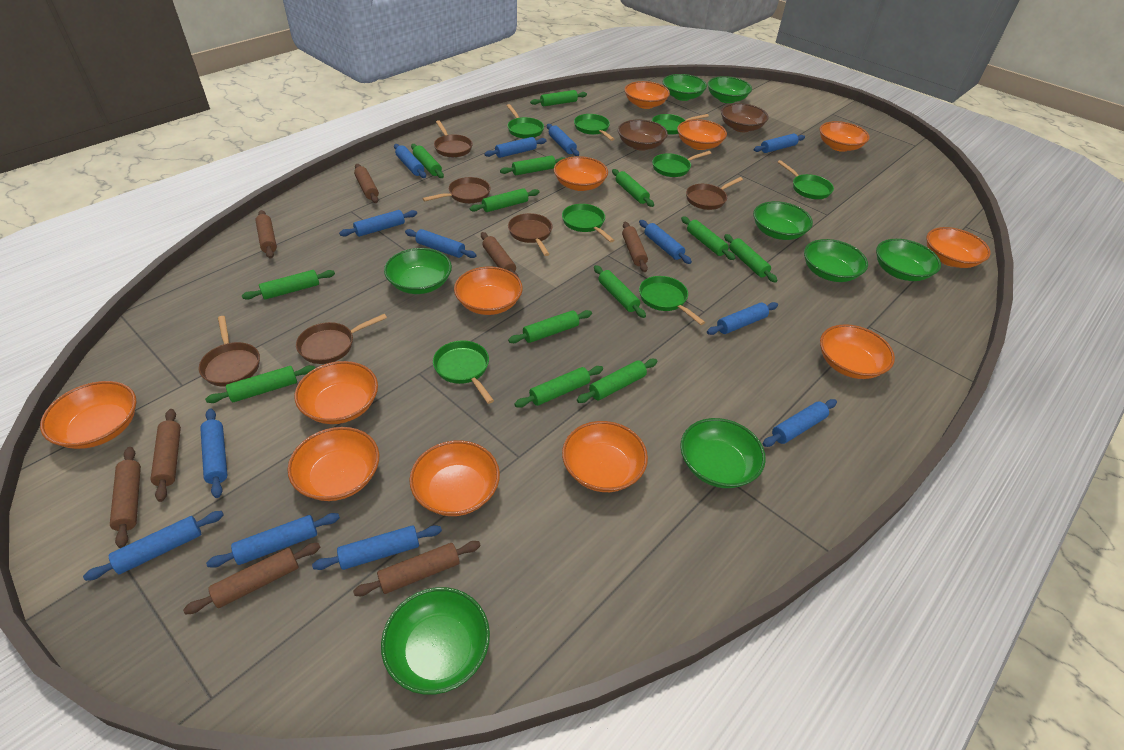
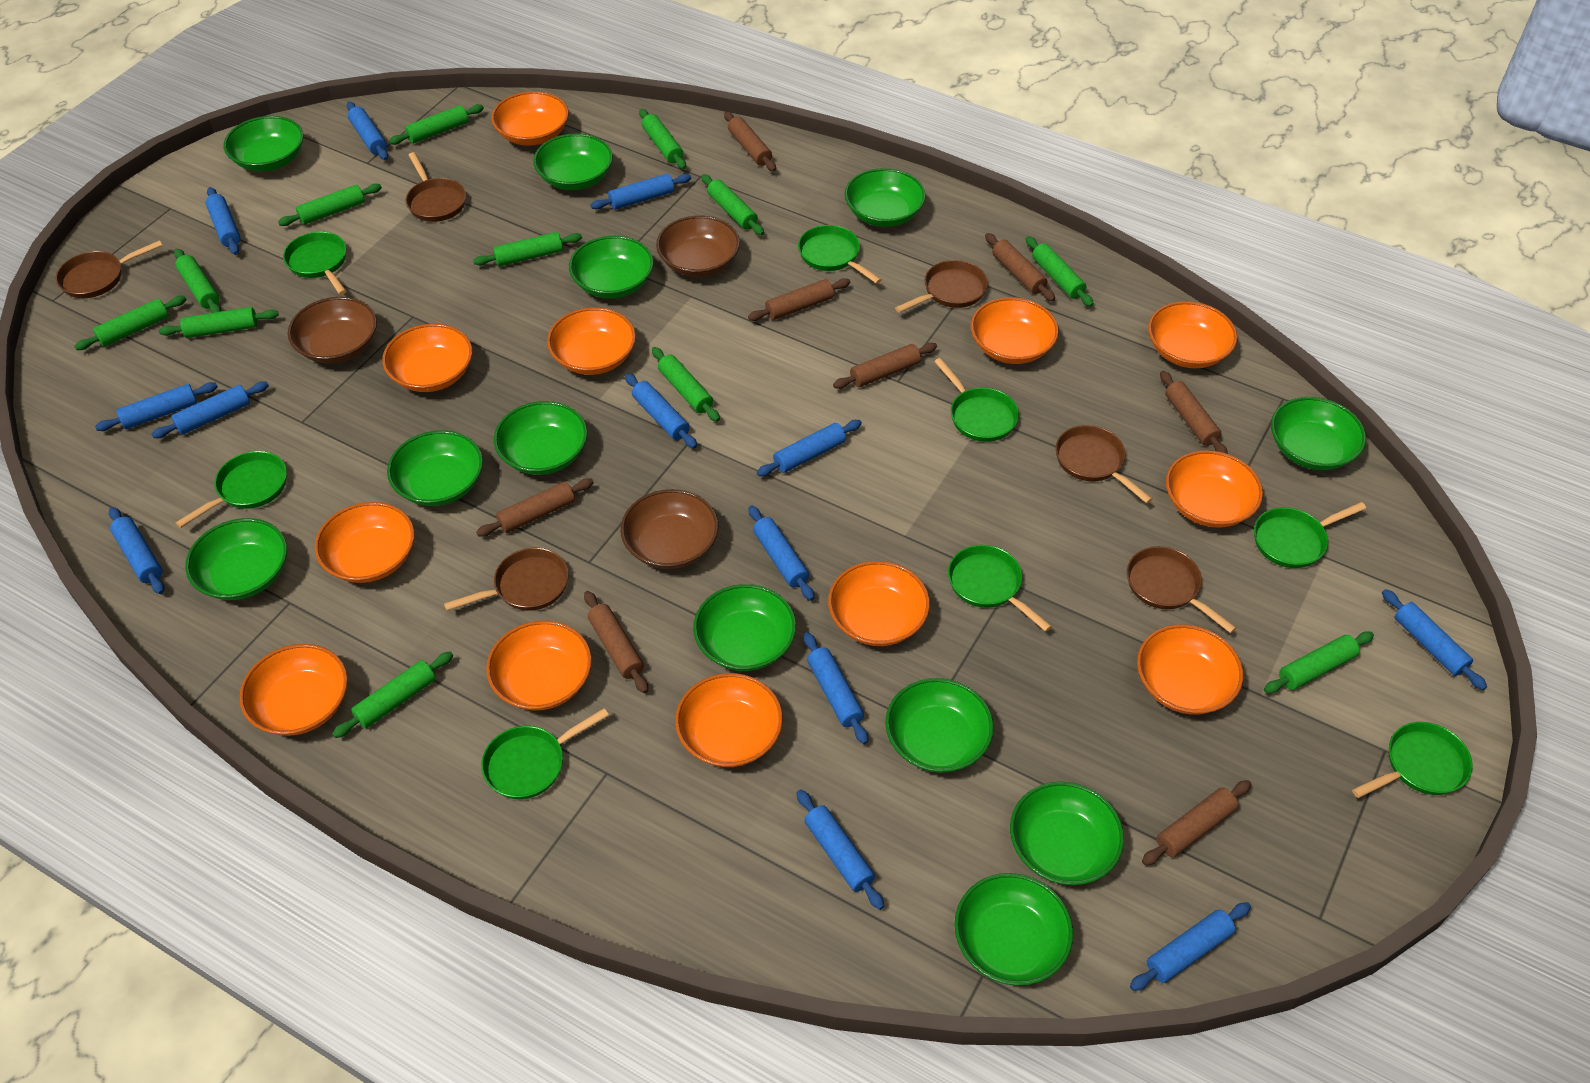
brown bowl: [618,119,668,151] [721,103,769,132] = 2 -> [288,297,377,364] [621,489,719,569] [656,215,740,277] = 3
green bowl: [381,587,490,695] [384,248,452,294] [663,74,707,101] [680,418,766,488] [707,76,752,103] [753,201,813,240] [804,239,868,282] [876,239,941,281] = 8 -> [185,518,287,600] [223,116,304,171] [387,430,483,506] [494,401,587,475] [533,133,613,190] [569,236,654,299] [693,584,796,671] [844,168,926,227] [885,678,994,773] [954,873,1073,986] [1010,782,1124,885] [1271,397,1366,470] = 12
green rolling pin: [205,365,315,403] [242,270,335,300] [411,144,444,178] [470,188,540,212] [500,156,565,175] [508,310,592,343] [514,366,603,408] [530,90,587,106] [577,359,658,403] [594,265,646,318] [612,169,654,207] [681,216,735,260] [724,234,778,283] = 13 -> [74,296,187,350] [159,307,279,338] [174,249,221,313] [278,183,382,226] [332,651,453,738] [389,104,484,145] [473,232,582,266] [639,109,686,169] [652,347,720,422] [701,174,764,235] [1026,236,1094,307] [1264,631,1374,693] = 12

